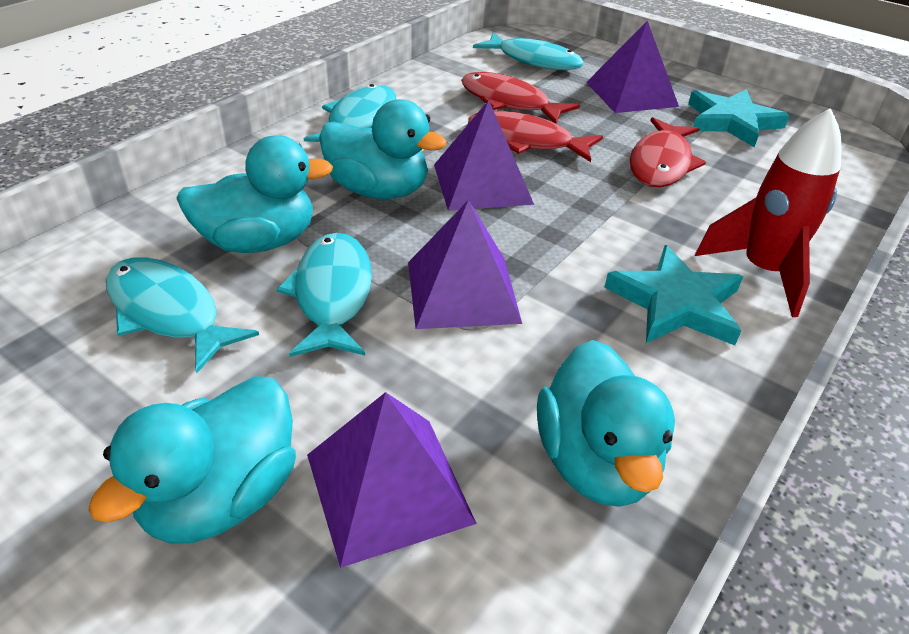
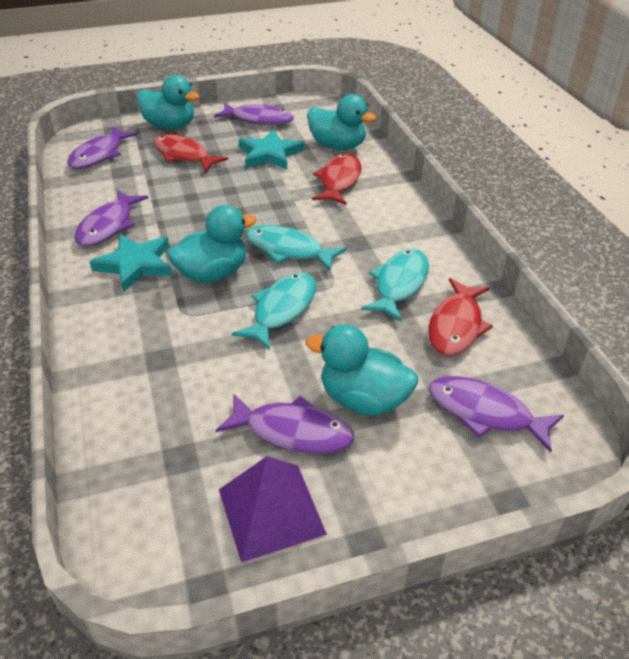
purple fish: none = 0 -> [67,127,138,169] [75,190,148,246] [214,103,294,125] [216,394,354,454] [429,376,564,453] = 5
purple pyramid: [307,392,477,568] [408,200,522,329] [434,100,534,211] [586,21,679,113] = 4 -> [219,456,327,563] = 1
red rocket: [695,108,841,317] = 1 -> none = 0
turquoise fish: [106,257,259,373] [276,233,372,357] [304,84,397,142] [473,32,584,70] = 4 -> [232,272,316,350] [246,225,347,271] [361,249,429,321] = 3

